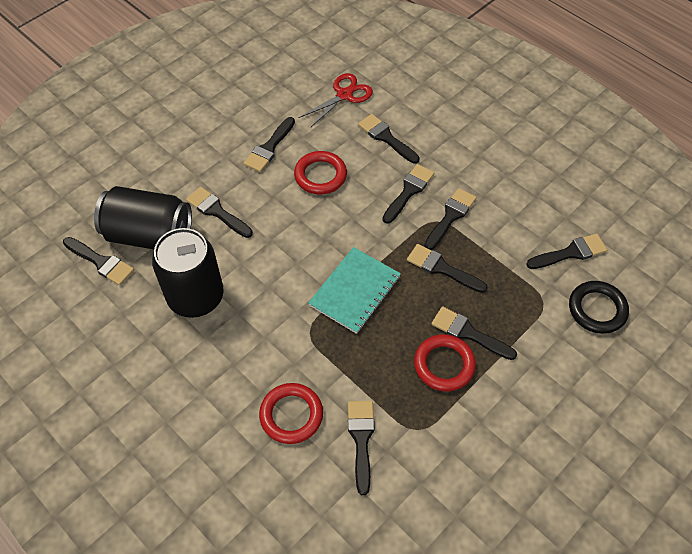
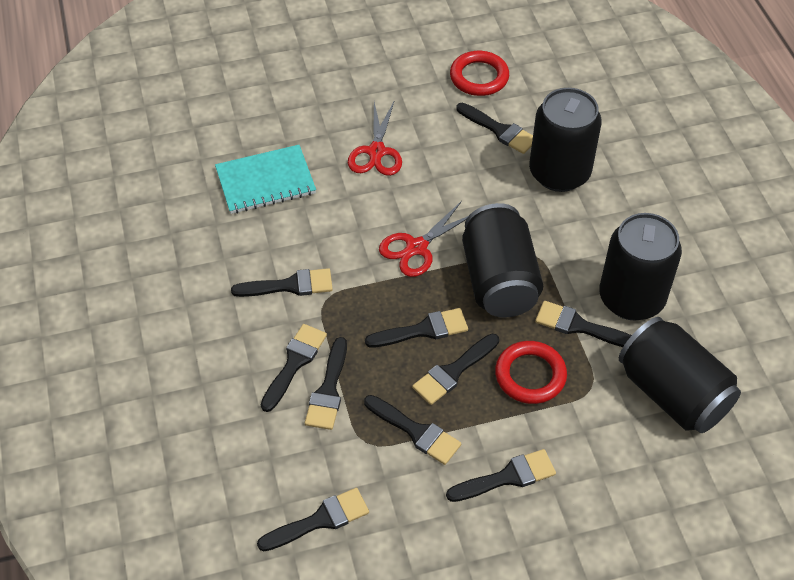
black can: [94,186,192,249] [152,228,224,318] = 2 -> [462,203,543,317] [529,88,602,192] [599,213,682,321] [619,317,741,433] = 4
black ring: [569,281,629,334] = 1 -> none = 0
red ring: [259,383,323,444] [294,151,347,194] [414,334,476,392] = 3 -> [450,51,509,96] [495,341,567,404] = 2
red scissors: [298,73,373,128] = 1 -> [348,102,402,176] [379,201,468,277] = 2

